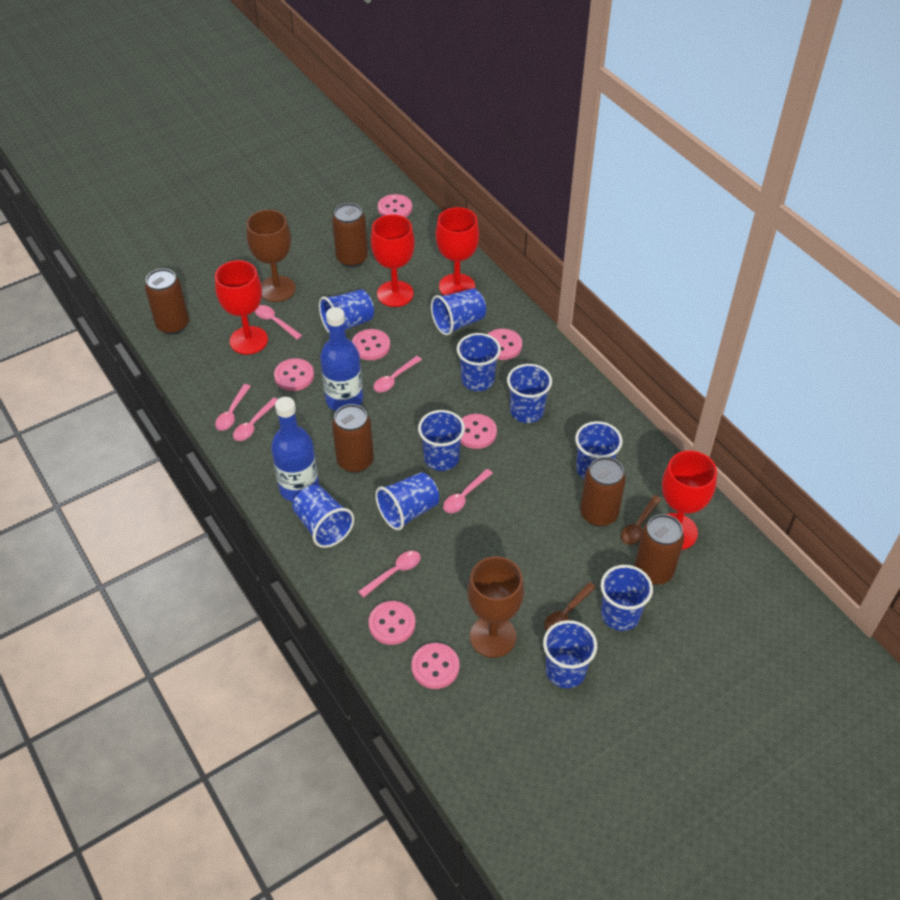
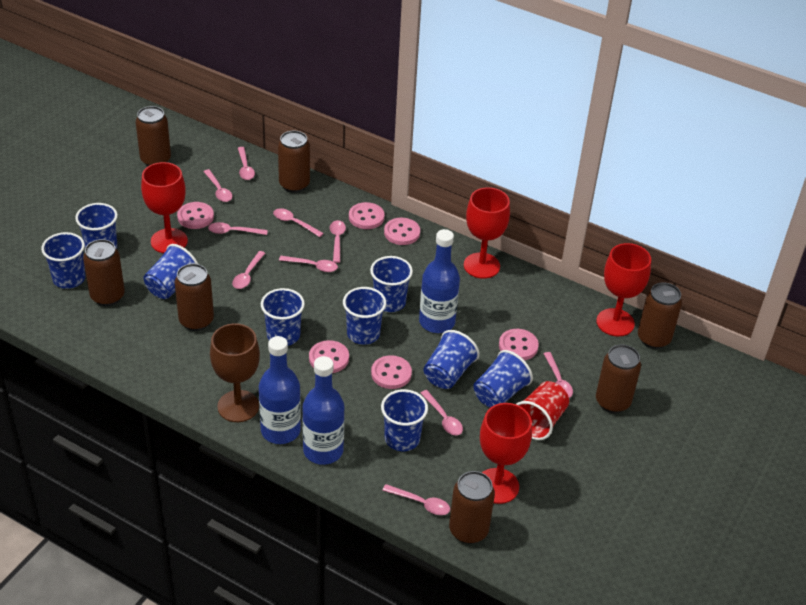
blue bottle: [271,397,319,502] [320,307,363,411] = 2 -> [259,336,301,444] [302,356,345,465] [419,229,460,333] = 3
blue cup: [292,485,355,548] [319,289,374,333] [375,472,439,531] [418,410,465,471] [431,288,486,336] [457,333,501,391] [507,364,552,423] [543,620,597,688] [575,421,623,480] [601,565,653,631] = 10 -> [41,232,85,289] [75,203,118,249] [144,244,198,299] [261,288,305,346] [343,287,386,345] [370,256,413,312] [381,389,428,451] [424,330,480,389] [474,350,533,408] = 9
brown can: [145,268,189,335] [332,203,368,267] [332,404,374,473] [580,457,626,527] [635,514,684,585] = 5 -> [83,239,125,306] [136,106,171,166] [175,264,214,331] [278,131,310,193] [449,471,495,544] [596,344,641,413] [638,282,682,349] = 7
brown goblet: [246,210,296,302] [467,556,524,658] = 2 -> [210,323,260,422] = 1
brown spoon: [544,582,596,631] [621,495,661,545] = 2 -> none = 0
pink button: [274,358,314,391] [352,329,390,360] [369,601,415,645] [378,194,412,218] [411,643,459,689] [461,414,497,449] [488,329,522,360] = 7 -> [177,202,214,229] [309,340,349,373] [349,202,385,229] [371,355,412,389] [384,218,420,245] [499,329,539,360] = 6
pink spoon: [215,384,251,431] [233,397,278,441] [255,305,302,340] [358,551,421,598] [373,356,422,392] [443,469,493,513] = 6 -> [203,169,232,202] [208,222,268,235] [232,251,265,289] [238,147,255,180] [273,208,324,237] [279,256,338,272] [330,220,346,263] [382,484,450,515] [421,390,463,435] [543,352,573,398] = 10
red cup: none = 0 -> [516,381,569,440] = 1

